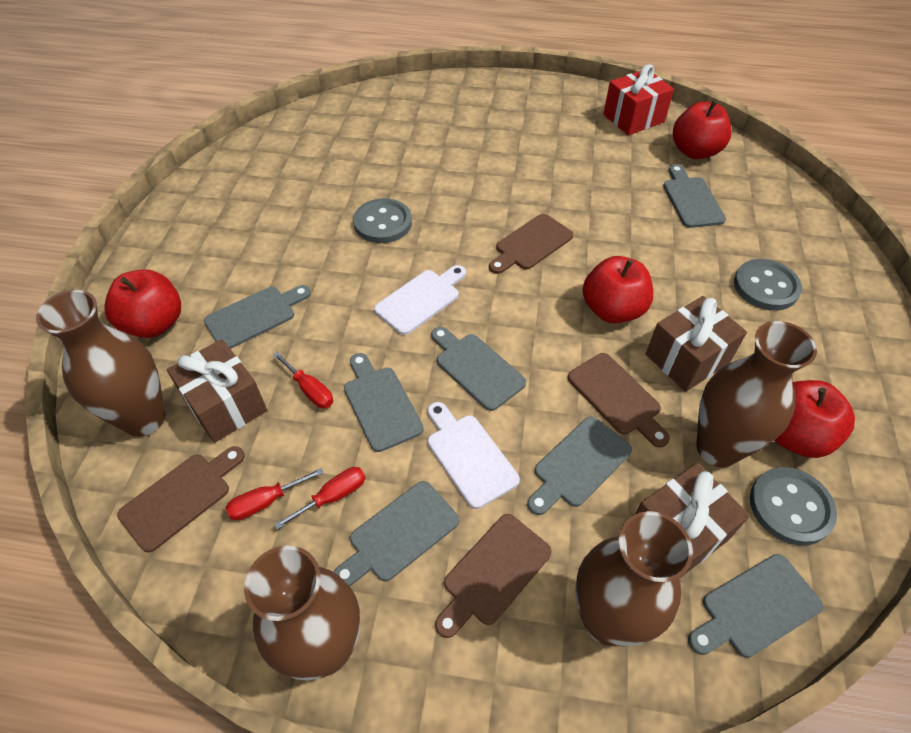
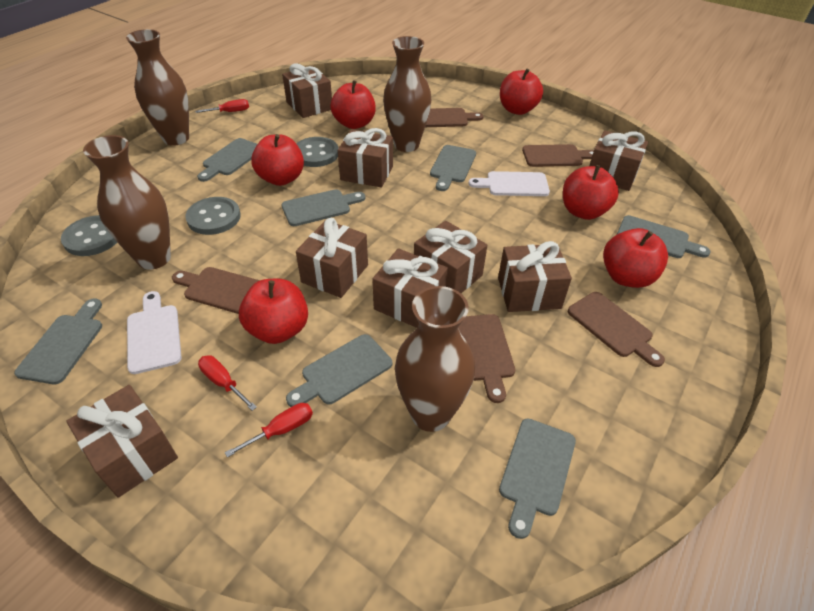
brown cutting board: [117,446,245,553] [435,514,552,638] [489,214,573,274] [568,353,670,448] = 4 -> [172,267,260,314] [425,108,484,127] [458,314,515,403] [522,144,594,167] [568,292,665,367] = 5
brown gift: [167,339,267,443] [635,463,750,579] [646,296,747,392] = 3 -> [66,385,178,498] [282,63,332,118] [296,218,368,298] [338,128,393,187] [372,248,448,328] [414,221,487,293] [498,241,572,312] [590,131,648,191] = 8
red apple: [104,269,181,338] [583,256,653,323] [673,101,732,159] [774,380,855,458] = 4 -> [239,279,308,344] [251,134,304,186] [330,80,376,129] [500,68,543,115] [563,165,619,220] [603,228,668,288] = 6
red gift: [603,64,674,135] = 1 -> none = 0

